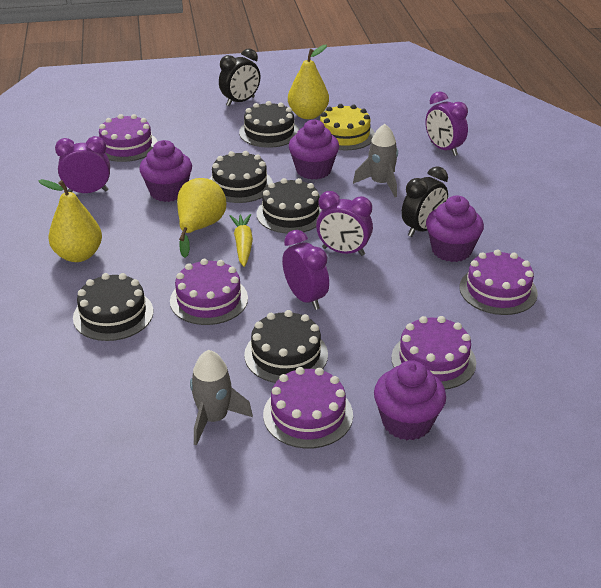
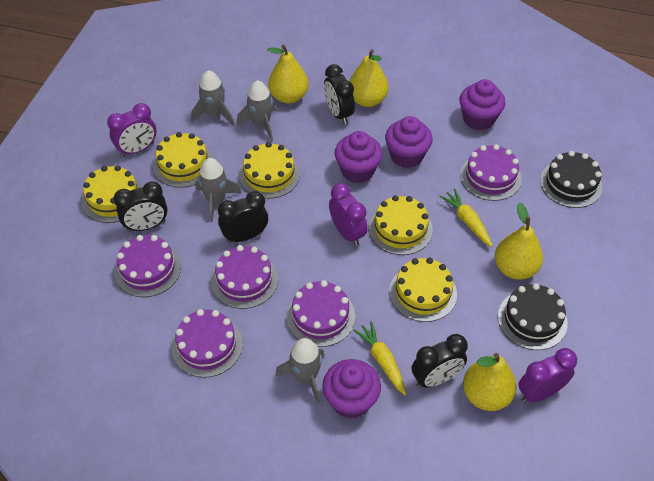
black cake: [73,273,153,341] [210,151,273,203] [239,101,299,148] [244,310,328,383] [257,178,322,234] = 5 -> [498,283,568,350] [540,151,603,208] = 2
black clock: [219,49,261,106] [402,166,448,237] = 2 -> [114,181,168,232] [218,191,268,243] [324,64,355,124] [412,334,468,388] = 4
grey rocket: [190,350,253,445] [353,124,398,197] = 2 -> [191,70,234,125] [195,158,241,222] [237,80,276,141] [275,338,324,403] = 4
purple clock: [55,136,110,193] [282,230,329,310] [316,191,373,256] [425,91,468,156] = 4 -> [107,103,157,157] [329,183,368,246] [518,348,577,403] = 3
yellow cake: [320,104,375,150] = 1 -> [81,165,143,223] [153,132,213,188] [239,142,300,199] [369,195,433,255] [389,257,457,322] = 5
yellow carrot: [230,214,253,267] = 1 -> [353,321,406,395] [439,189,493,247] = 2
yellow pear: [38,179,102,262] [177,178,226,258] [288,45,329,119] = 3 -> [267,45,309,104] [350,49,389,107] [463,353,516,411] [495,203,543,280] = 4

